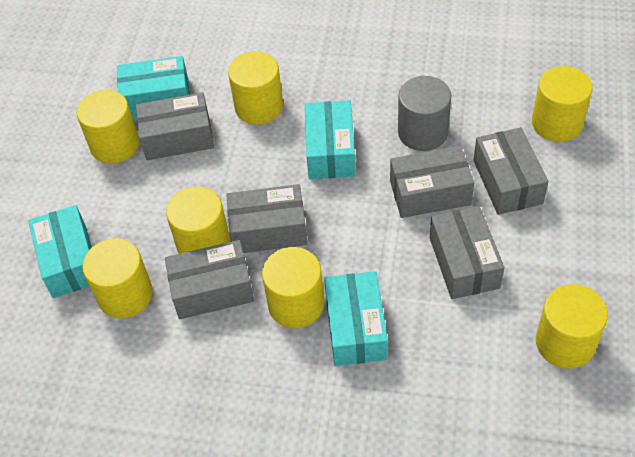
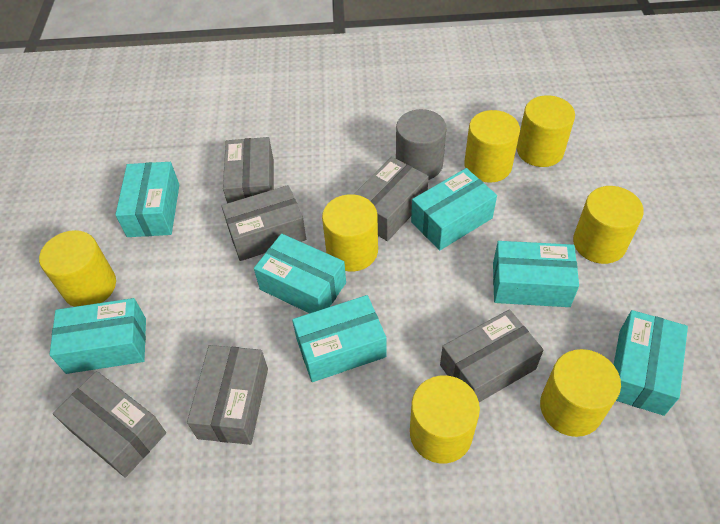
turquoise box: [28,205,92,298] [117,56,190,119] [305,100,356,179] [324,271,388,366] = 4 -> [49,298,146,374] [115,162,179,237] [254,234,346,313] [292,295,386,382] [411,168,497,250] [493,241,579,307] [614,310,688,416] = 7

